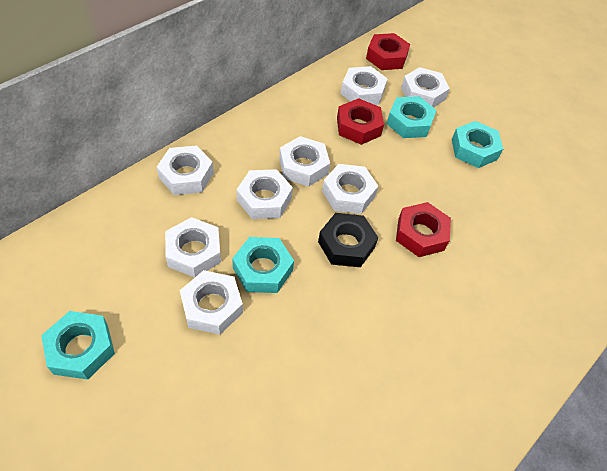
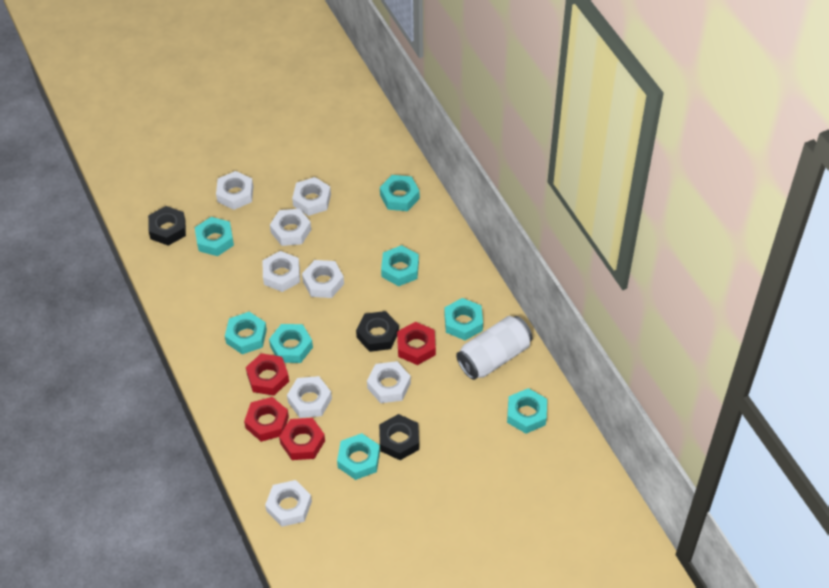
black nut: [318,213,378,267] = 1 -> [148,206,186,246] [356,311,399,352] [379,414,419,460] = 3
red nut: [337,98,384,145] [366,33,410,70] [396,202,451,257] = 3 -> [244,397,289,442] [246,353,289,396] [279,418,325,460] [397,322,436,365] = 4
turquoise nut: [41,311,115,380] [232,237,294,293] [387,96,436,138] [452,121,503,168] = 4 -> [195,217,234,256] [225,312,267,354] [269,324,313,363] [337,433,380,480] [380,175,420,211] [381,245,419,286] [444,298,483,340] [507,388,547,434] = 8
white can: none = 0 -> [456,316,533,380] = 1

